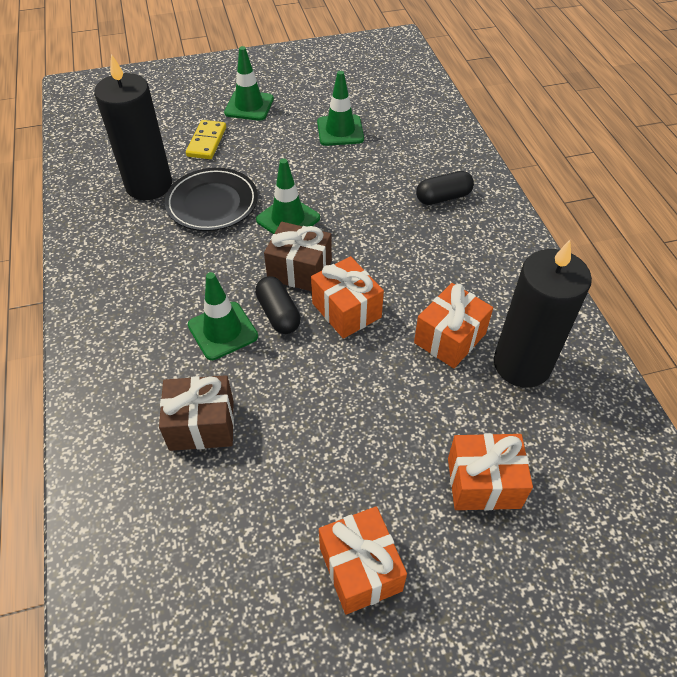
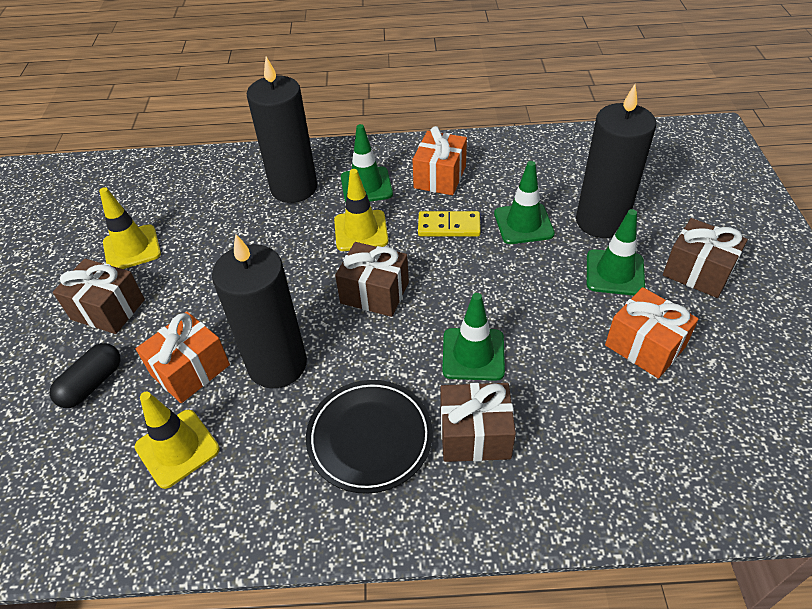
black candle: [94,54,172,200] [494,240,592,388] = 2 -> [212,233,307,388] [247,57,317,203] [576,84,656,238] = 3
black capsule: [255,276,301,334] [416,171,474,205] = 2 -> [49,343,120,408] = 1
brown gift: [159,375,234,451] [264,222,332,291] = 2 -> [53,258,145,334] [335,242,409,317] [440,383,516,462] [663,218,748,298] = 4
orange gift: [311,256,384,339] [319,506,407,615] [414,283,493,368] [448,433,533,510] = 4 -> [136,312,230,403] [412,126,467,195] [605,287,699,379] = 3
yellow traffic cone: none = 0 -> [99,187,161,269] [135,392,220,489] [334,169,389,251] = 3

